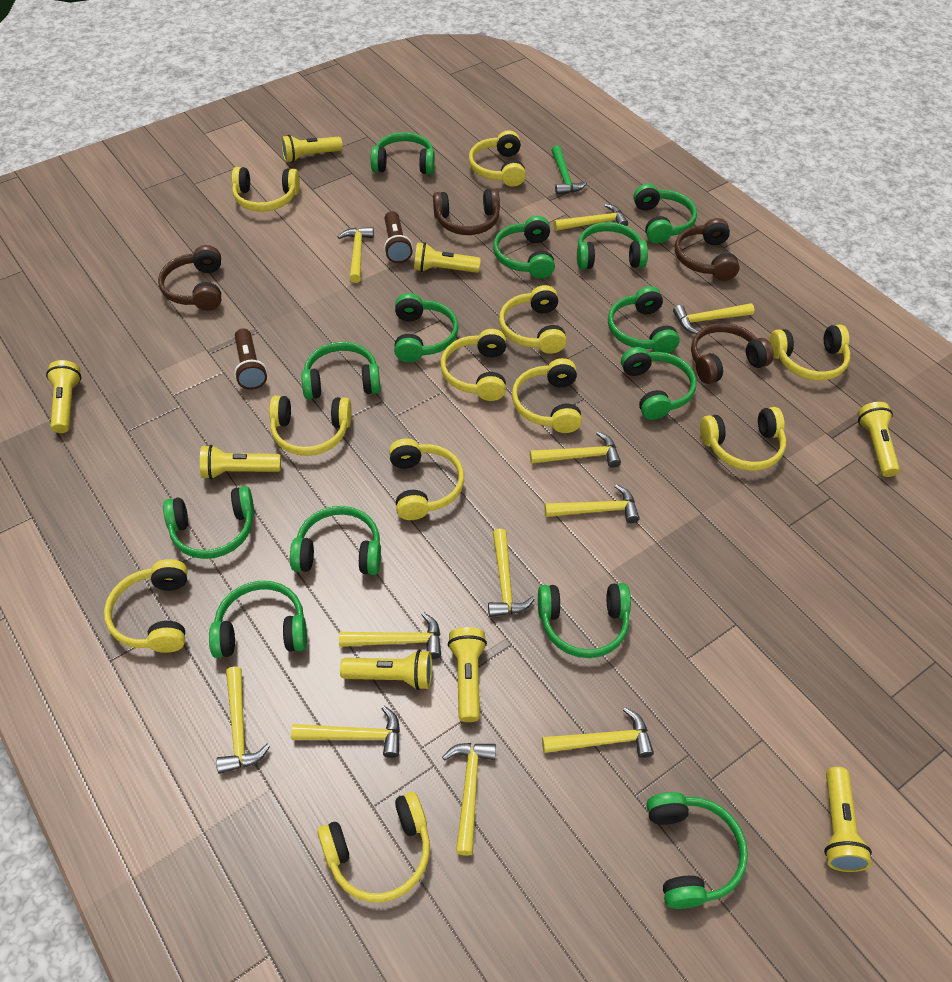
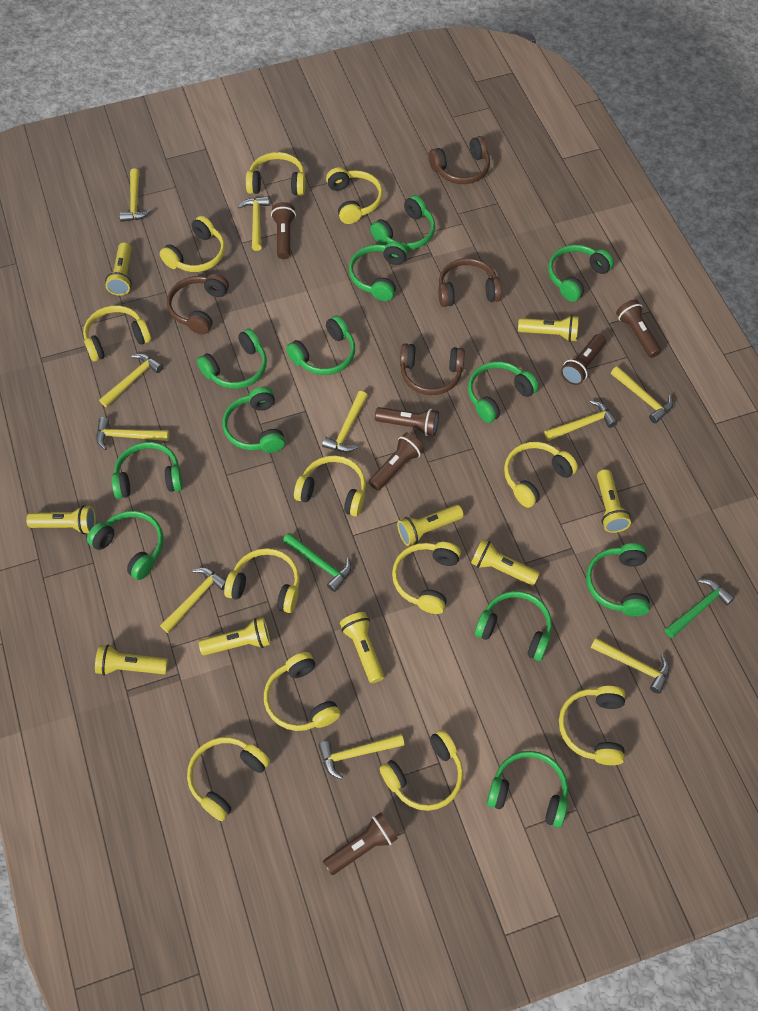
brown flashlight: [234,328,267,390] [384,211,413,263] = 2 -> [271,202,296,259] [323,813,398,875] [369,433,424,491] [375,407,439,436] [561,334,606,385] [616,299,661,358] = 6
green hammer: [551,145,588,195] = 1 -> [283,533,351,592] [665,579,735,638] = 2
green headphones: [163,486,254,559] [209,581,307,658] [290,506,381,575] [301,342,381,399] [371,132,435,174] [394,293,459,363] [493,216,555,279] [538,583,631,658] [577,222,648,269] [608,286,680,353] [621,347,697,420] [633,184,697,244] [647,792,748,909] = 13 -> [87,511,164,580] [112,442,183,499] [197,329,267,389] [222,387,285,453] [286,315,355,375] [349,241,408,301] [370,195,435,250] [468,361,539,423] [475,591,552,661] [487,751,568,828] [548,245,614,302] [586,543,650,616] = 12
yellow flashlight: [46,360,81,433] [200,445,281,479] [281,135,343,162] [340,650,432,690] [414,242,481,273] [448,627,487,722] [824,767,872,872] [857,402,900,477] = 8 -> [26,505,96,534] [95,644,168,675] [105,242,132,296] [199,617,270,656] [340,612,384,683] [397,505,464,546] [471,539,540,586] [518,315,579,342] [597,469,631,533] = 9
yellow hammer: [216,666,270,774] [291,706,400,758] [338,227,374,283] [339,612,441,659] [442,743,496,856] [488,529,535,617] [530,432,621,468] [542,707,654,758] [544,484,640,523] [553,204,628,231] [673,303,754,334] = 11 -> [96,417,169,450] [99,353,163,407] [120,168,152,222] [160,568,226,633] [238,196,270,251] [318,734,404,779] [322,391,368,452] [544,400,618,441] [591,638,670,694] [611,366,673,423] = 10
yellow headphones: [104,559,188,653] [232,167,300,212] [269,396,352,456] [318,792,430,902] [389,439,464,520] [440,329,506,401] [469,130,526,187] [499,285,567,354] [512,358,582,433] [700,407,786,471] [769,325,850,380] = 11 -> [83,305,151,361] [160,216,225,272] [187,737,270,821] [224,548,300,613] [246,152,305,196] [264,652,340,731] [294,455,366,517] [326,167,383,224] [380,730,464,811] [392,542,461,614] [504,442,578,508] [559,686,625,765] = 12

